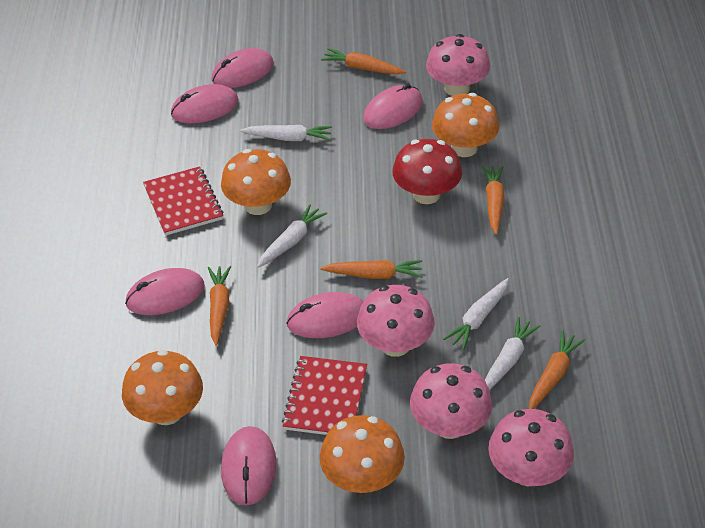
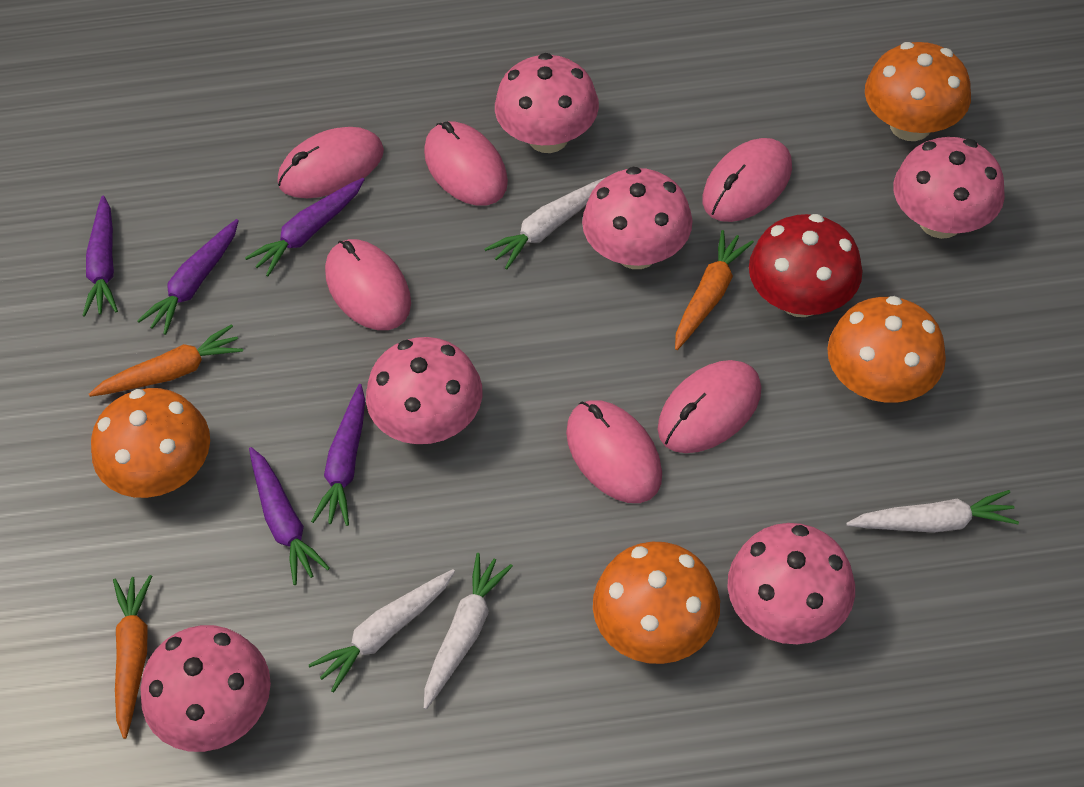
orange carrot: [208,266,231,346] [320,260,423,279] [321,48,406,74] [481,166,505,235] [529,331,585,409] = 5 -> [89,324,243,397] [113,575,152,739] [675,230,754,350] = 3
pink mushroom: [357,285,435,357] [410,363,493,439] [426,34,490,96] [488,409,574,486] = 4 -> [140,625,271,752] [366,337,482,444] [495,53,599,153] [582,167,693,269] [727,523,855,644] [894,137,1005,239] = 6
purple carrot: none = 0 -> [82,196,118,317] [137,219,239,335] [245,178,365,276] [249,447,330,585] [311,384,365,526] = 5
red notebook: [143,166,223,236] [282,356,367,435] = 2 -> none = 0

